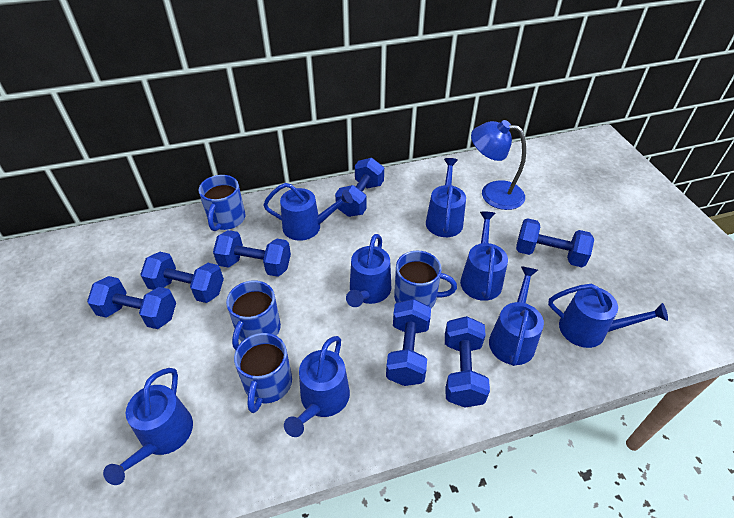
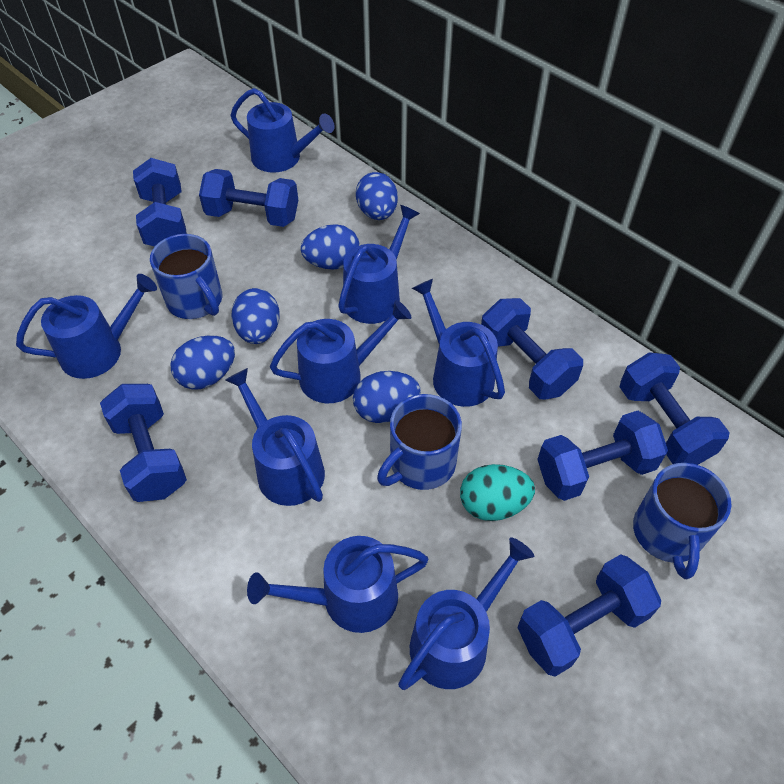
blue egg: none = 0 -> [170,335,235,390] [231,288,280,344] [301,224,360,270] [353,371,421,423] [356,172,398,220] = 5
blue lamp: [471,120,526,210] = 1 -> none = 0
blue mug: [199,175,245,231] [226,280,281,350] [234,333,292,413] [394,251,457,308] = 4 -> [150,234,222,319] [377,394,462,490] [633,463,731,579] = 3
turquoise egg: none = 0 -> [460,464,535,521] = 1

